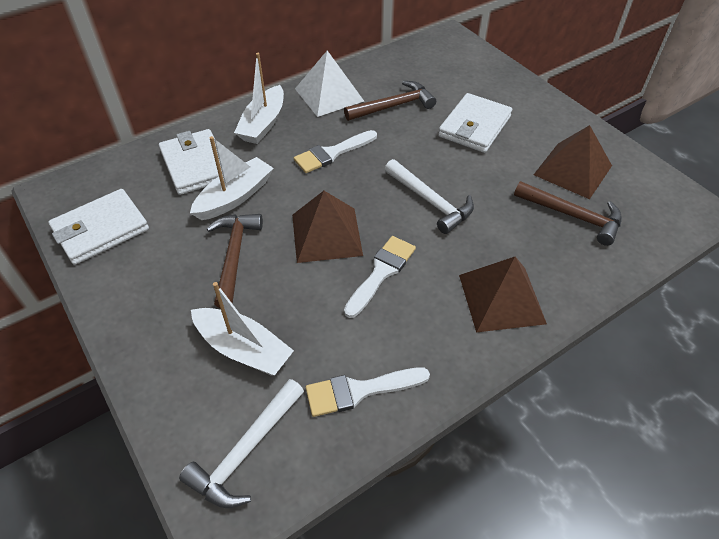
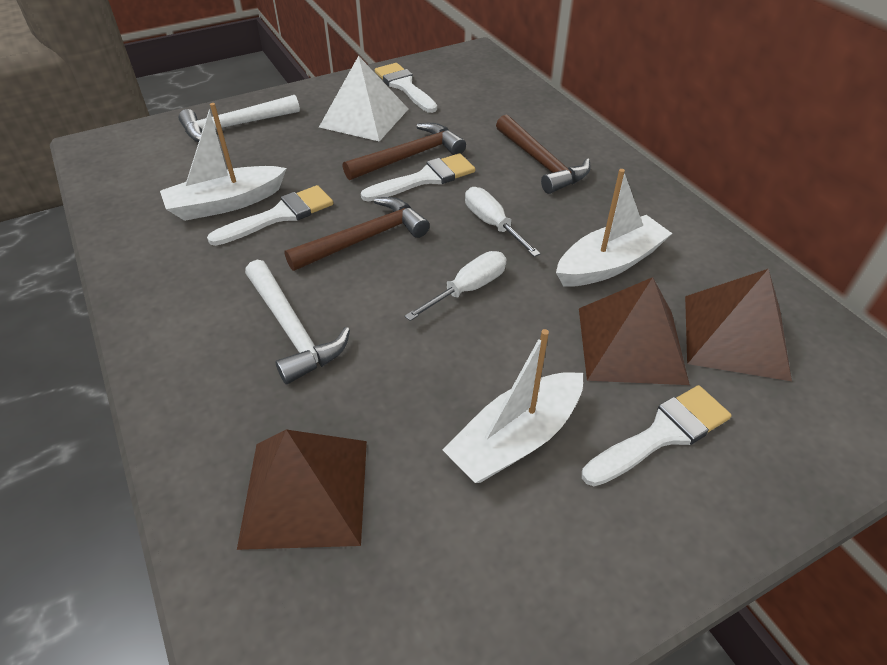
white brush: [294,130,377,173] [306,367,430,417] [344,236,416,318] = 3 -> [207,185,333,246] [361,153,475,202] [375,63,437,113] [582,385,731,486] = 4
white screwdriver: none = 0 -> [405,251,507,321] [465,187,541,257] = 2
white wallet: [48,189,149,265] [159,129,222,195] [438,93,512,153] = 3 -> none = 0

